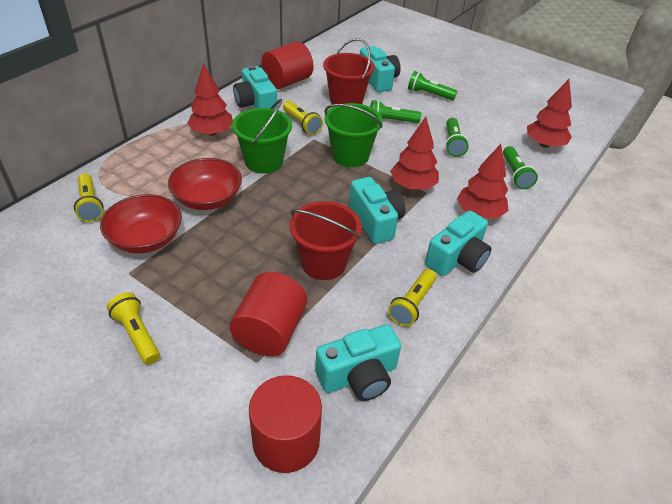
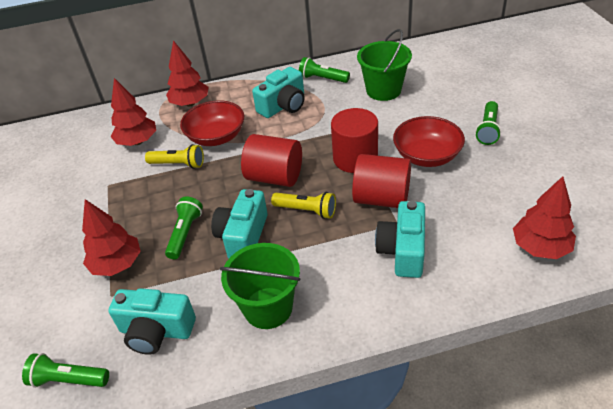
red bucket: [290,201,362,280] [323,38,375,105] = 2 -> none = 0
turquoise camera: [233,65,277,109] [315,324,401,401] [349,177,405,244] [360,46,400,92] [425,211,491,276] = 5 -> [108,288,196,355] [211,189,268,258] [252,67,305,118] [375,201,425,278] = 4
yellow flashlight: [74,173,103,222] [107,292,160,365] [283,101,323,135] [388,269,437,327] = 4 -> [145,144,204,169] [271,192,336,219] = 2

